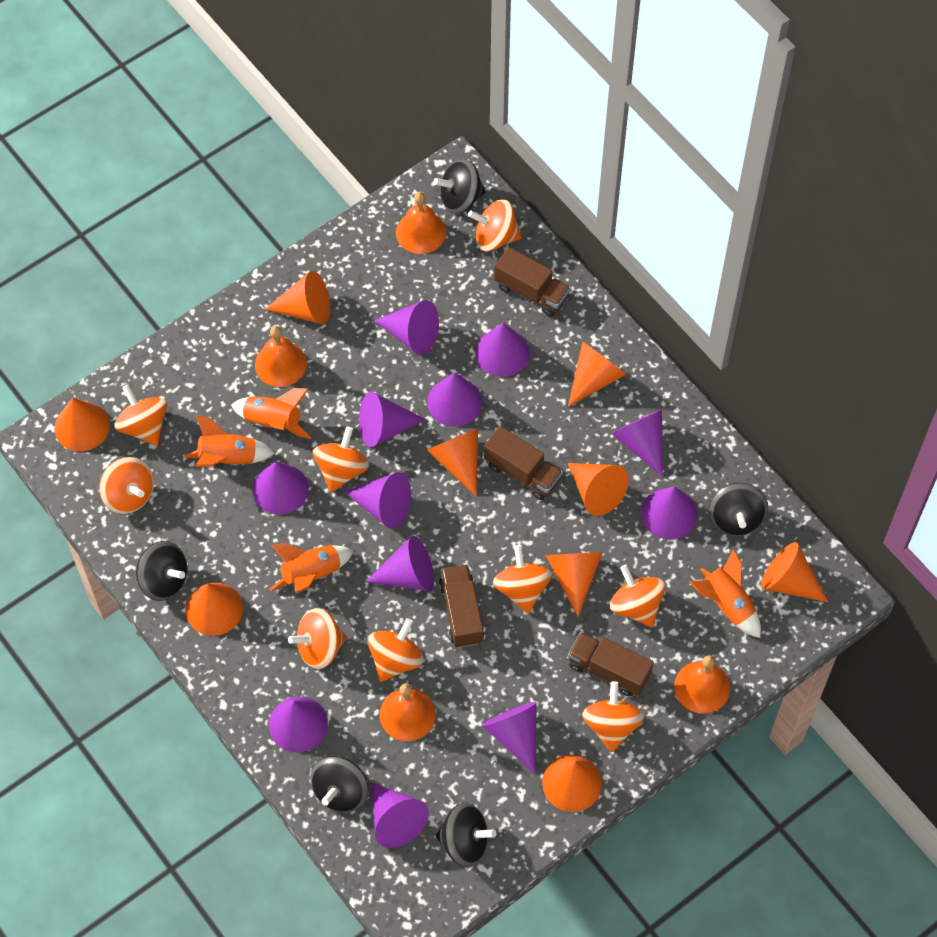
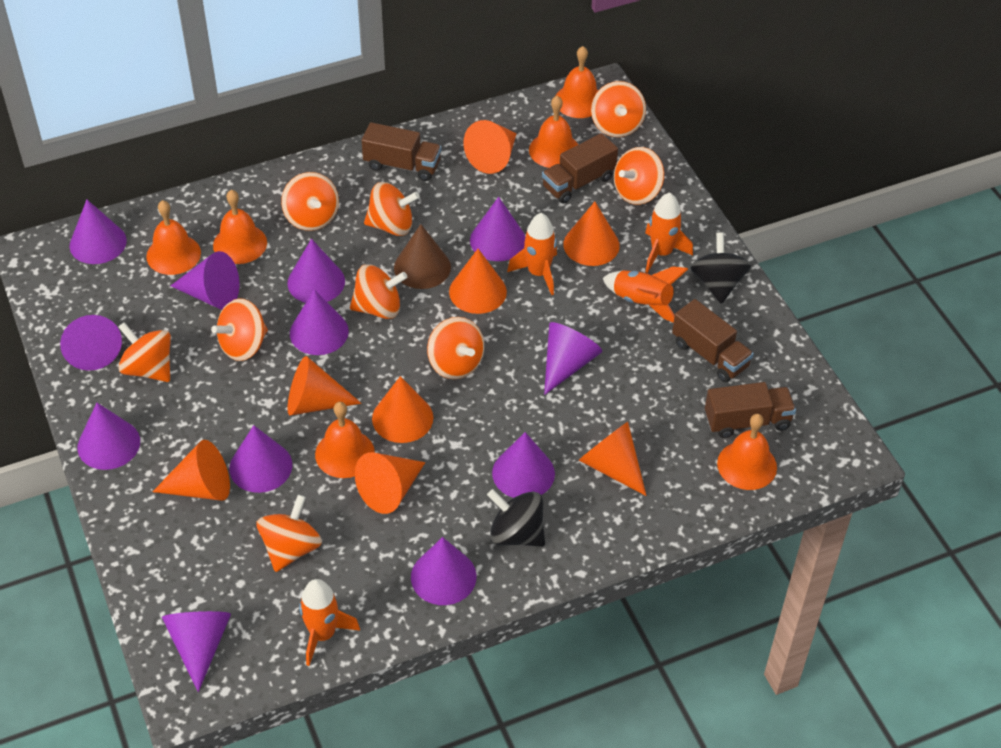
black spinning top: [136,541,187,601] [310,756,369,813] [434,159,486,214] [436,803,496,867] [709,483,768,536] = 5 -> [487,489,545,547] [690,232,751,304] = 2
brown cone: none = 0 -> [394,224,451,289] = 1
orange bell: [255,326,307,387] [380,683,436,741] [396,192,446,254] [674,655,730,714] = 4 -> [146,200,201,275] [213,190,267,264] [315,402,375,478] [529,96,578,168] [556,46,598,118] [717,414,777,490] = 6
orange cone: [54,398,110,451] [185,583,243,636] [265,271,330,324] [427,428,478,496] [542,755,602,812] [545,552,603,617] [568,342,627,407] [568,463,629,516] [761,542,828,602] = 9 -> [153,440,230,501] [288,356,362,416] [355,452,426,514] [372,376,433,443] [449,249,507,314] [463,120,517,174] [563,202,620,266] [579,422,647,496] = 8

